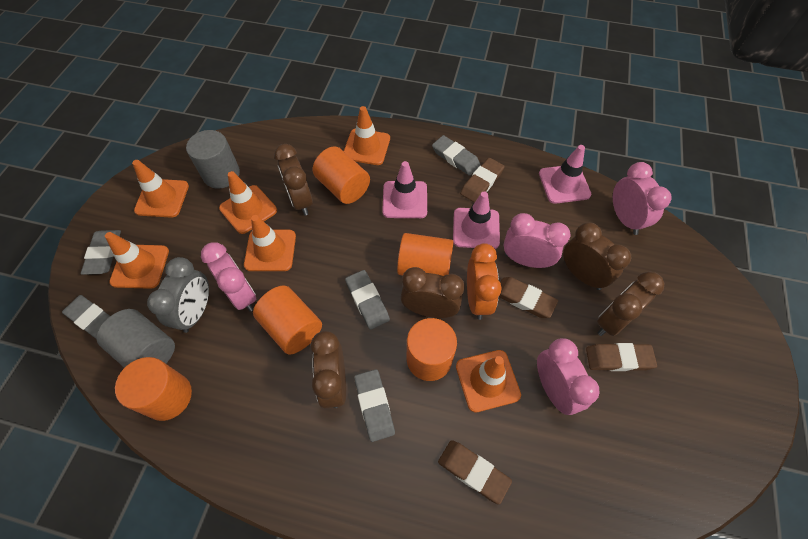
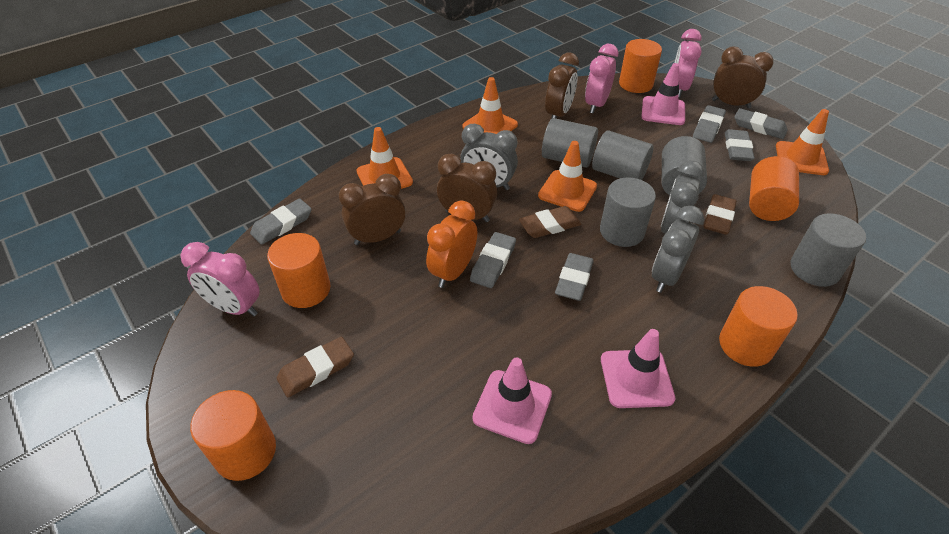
brown clock: [274,144,313,216] [311,331,346,408] [401,267,465,318] [563,222,631,290] [597,271,665,336] = 5 -> [339,174,406,245] [437,154,497,222] [545,53,579,119] [712,47,774,108] = 4
brown eraser: [438,440,512,504] [460,158,504,203] [499,277,558,318] [586,343,657,371] = 4 -> [277,337,354,398] [519,206,581,238] [703,194,737,235] = 3
grey clock: [147,257,209,333] = 1 -> [460,124,518,190] [652,205,704,293] [661,160,704,234] = 3
grey cylinder: [96,309,175,368] [186,130,240,189] = 2 -> [542,118,598,168] [592,130,654,180] [600,177,656,247] [662,136,707,195] [791,213,866,287] = 5
grey eraser: [62,295,110,339] [81,230,121,275] [345,270,390,330] [354,369,395,442] [432,135,480,176] = 5 -> [250,199,312,245] [470,232,516,288] [555,253,594,301] [693,105,726,143] [725,129,755,161] [734,108,788,139] = 6
orange traffic cone: [105,232,169,289] [132,160,189,218] [219,171,277,234] [244,215,296,271] [344,106,390,165] [456,350,521,412] = 6 -> [357,127,413,189] [463,77,518,134] [538,141,597,212] [776,109,829,175] = 4
pink clock: [201,242,256,312] [504,213,570,268] [537,338,599,415] [613,162,672,235] = 4 -> [181,242,260,316] [585,44,619,114] [675,29,702,98] = 3

